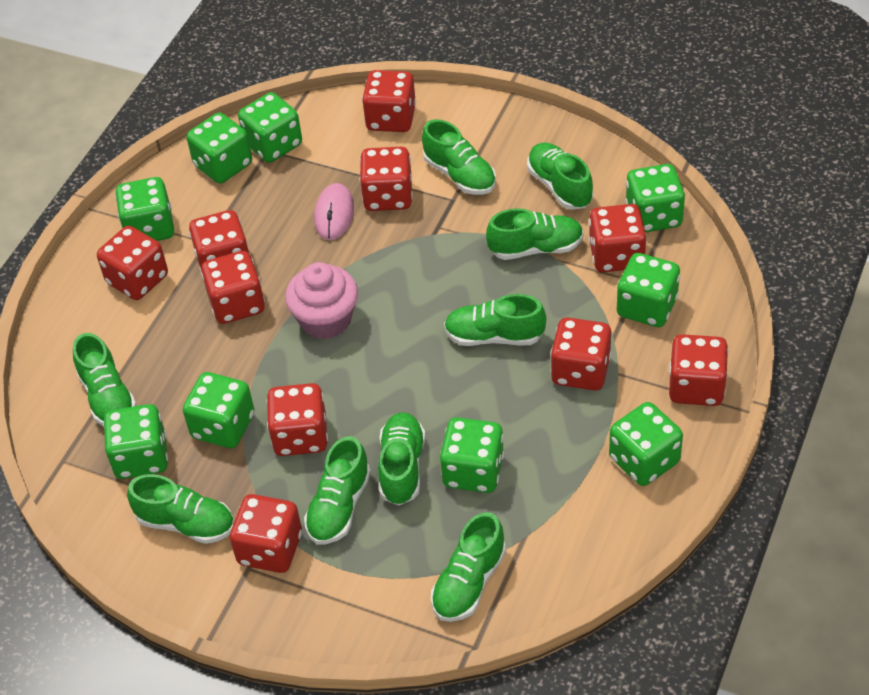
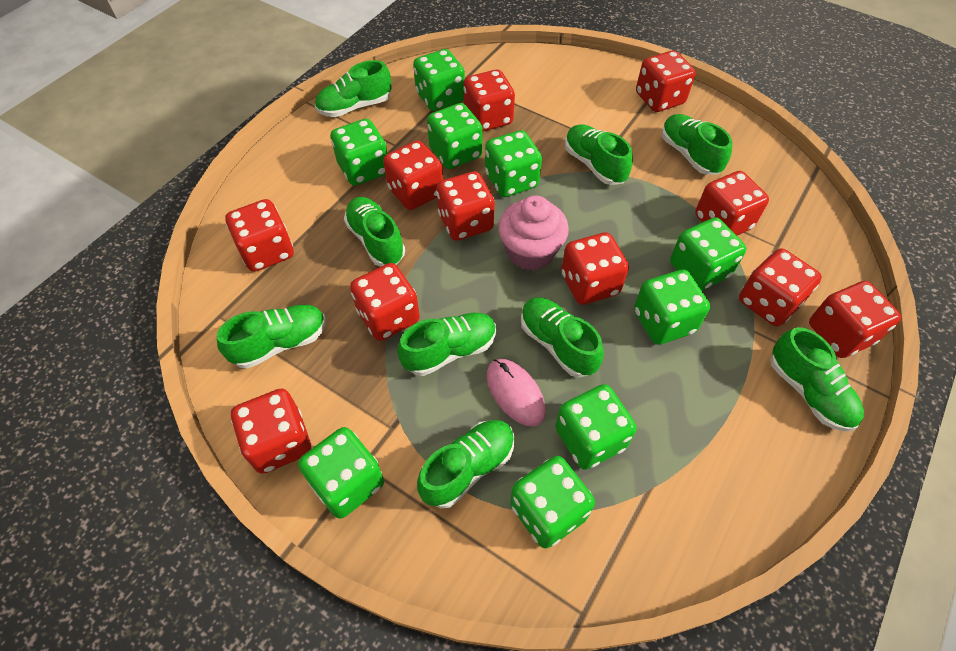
red dice: [97,226,168,300] [189,210,250,272] [201,251,265,324] [230,494,302,573] [267,383,328,456] [360,147,413,211] [362,70,416,132] [551,317,611,391] [589,204,647,272] [669,334,728,406] = 10 -> [225,199,294,272] [231,389,311,474] [350,263,420,341] [383,140,443,210] [436,171,495,241] [463,69,515,131] [561,232,629,305] [636,50,695,112] [695,171,769,236] [739,248,822,326] [809,281,901,358] = 11

